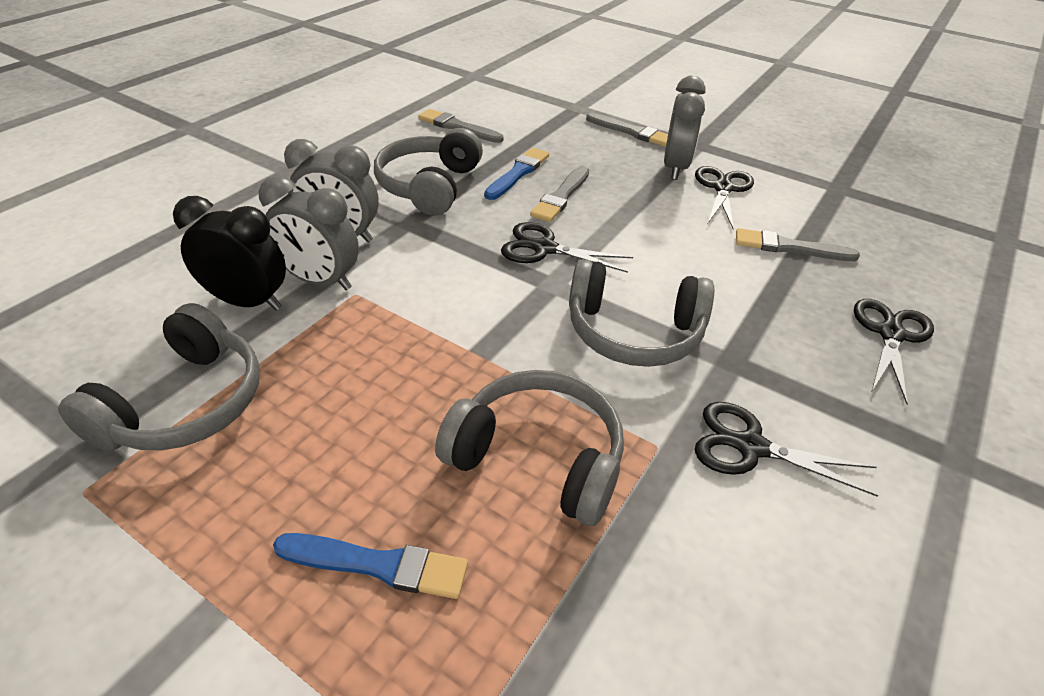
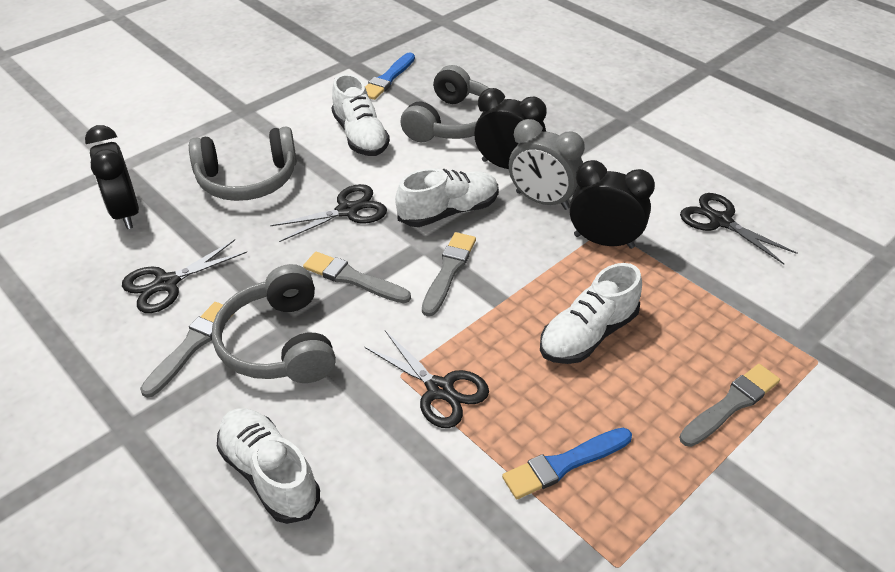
black clock: [173,196,286,310] = 1 -> [85,125,139,229] [474,88,547,169] [569,160,655,249] = 3
grey clock: [259,176,359,290] [284,139,379,242] [664,76,705,180] = 3 -> [509,119,585,210] = 1
grey headphones: [58,303,260,451] [374,128,483,216] [435,370,624,526] [569,259,714,367] = 4 -> [189,126,297,201] [212,264,336,383] [400,65,489,142] = 3
white shoe: none = 0 -> [217,408,320,524] [332,74,390,156] [395,168,499,227] [540,263,642,364] = 4

